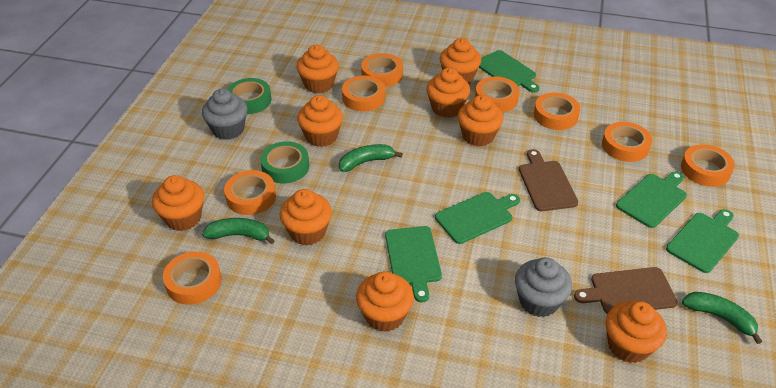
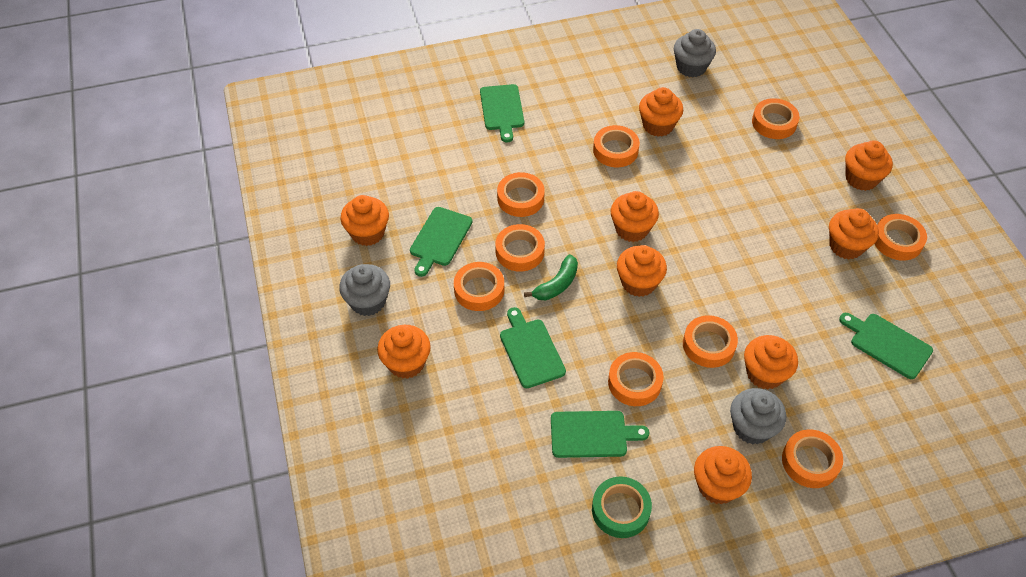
brown cutting board: [519,149,578,211] [574,267,677,314] = 2 -> none = 0
green banana: [202,218,275,244] [339,144,403,172] [682,292,762,344] = 3 -> [524,254,578,300] = 1
green tape: [227,78,271,114] [260,141,309,183] = 2 -> [592,476,652,538] = 1
grey cupcake: [202,88,248,140] [515,257,572,317] = 2 -> [339,264,390,316] [674,29,716,77] [730,388,786,445] = 3
orange tape: [163,251,222,305] [224,170,276,215] [342,76,385,112] [361,53,403,87] [475,77,520,112] [534,93,580,130] [602,122,652,162] [681,144,735,187] = 8 -> [454,262,504,311] [495,224,545,272] [497,172,545,217] [593,125,640,167] [608,352,664,406] [683,315,738,368] [752,98,800,139] [782,429,843,488] [874,214,927,261] = 9

